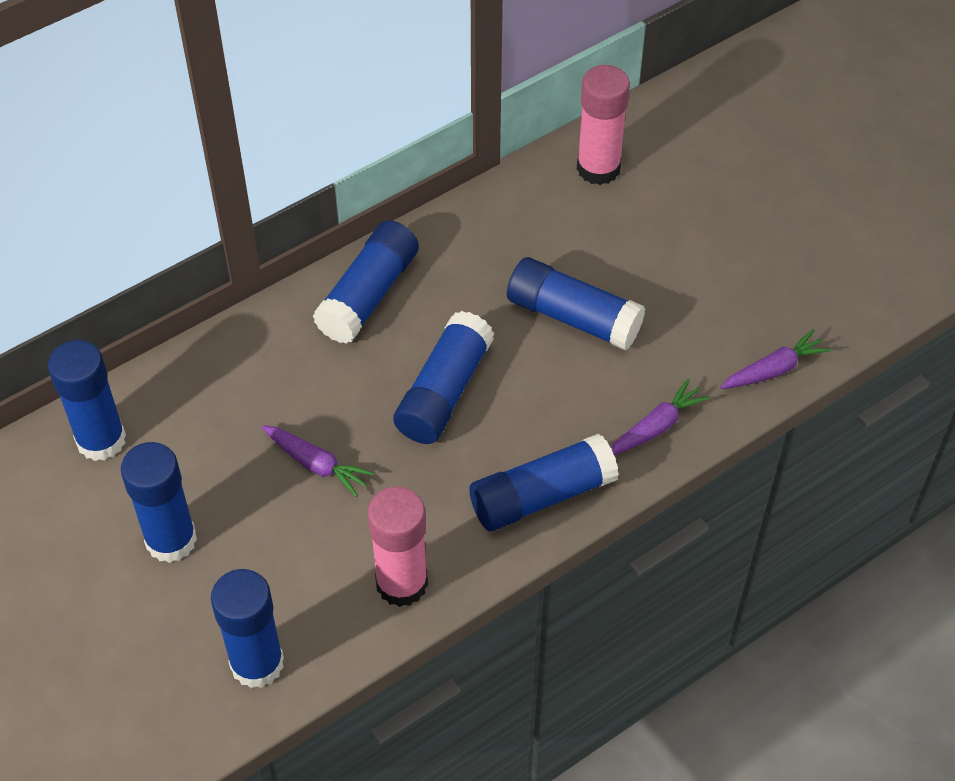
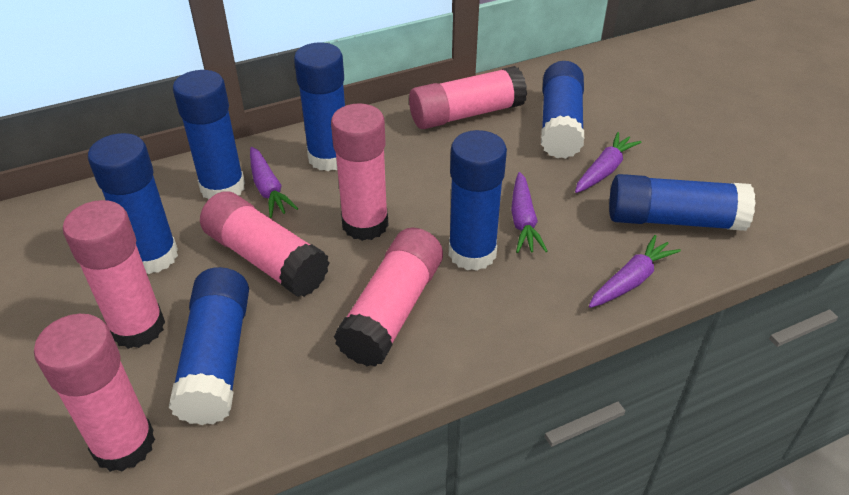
pink glue stick: [368,486,428,607] [577,65,630,185] = 2 -> [34,314,155,472] [63,200,165,349] [200,191,329,297] [331,104,389,241] [334,228,443,367] [409,66,527,129] = 6
purple carrot: [262,425,374,497] [611,379,710,455] [720,329,831,389] = 3 -> [250,147,299,218] [511,172,548,253] [575,132,642,193] [589,235,681,308] = 4

